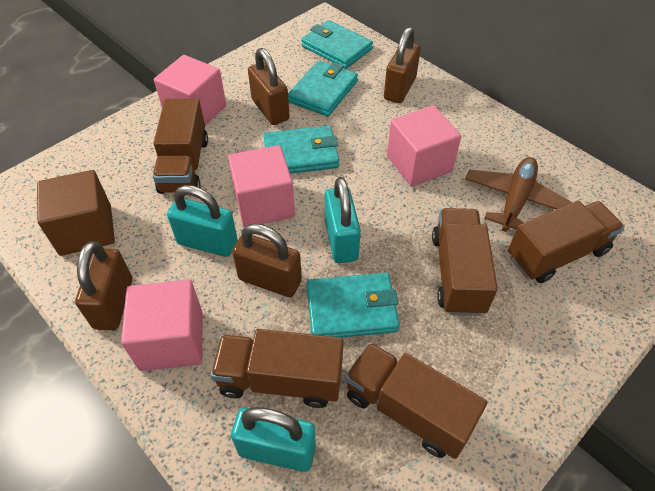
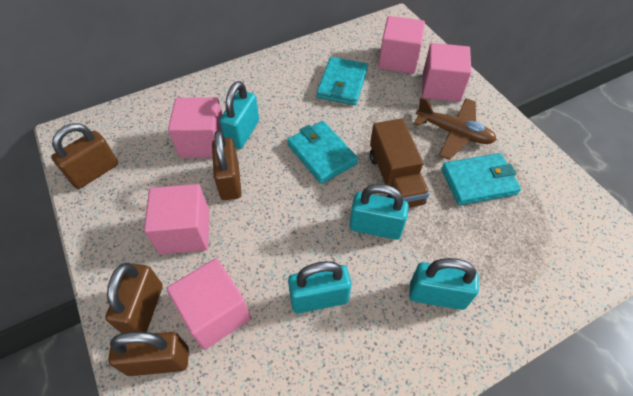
brown cube: [37,170,115,256] = 1 -> none = 0
brown truck: [153,99,208,194] [210,329,344,408] [345,342,487,459] [432,208,498,316] [508,201,624,283] = 5 -> [370,119,430,208] = 1
pink cube: [121,280,203,371] [154,55,226,125] [228,145,295,227] [387,105,461,187] = 4 -> [144,184,209,254] [167,258,251,350] [168,97,222,158] [378,16,425,74] [422,43,471,102] = 5
turquoise padlock: [167,185,238,257] [231,407,316,472] [325,177,361,263] = 3 -> [220,81,259,149] [288,261,351,313] [350,184,409,240] [409,258,479,310] = 4
turquoise wallet: [264,125,339,174] [288,60,358,116] [301,20,373,69] [307,273,400,338] = 4 -> [287,121,358,184] [317,57,368,105] [441,153,521,205] = 3

